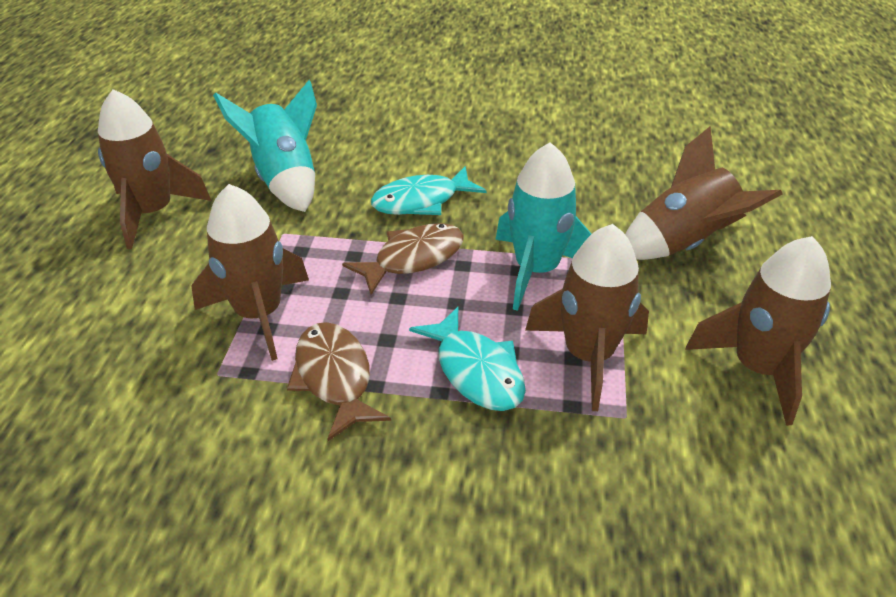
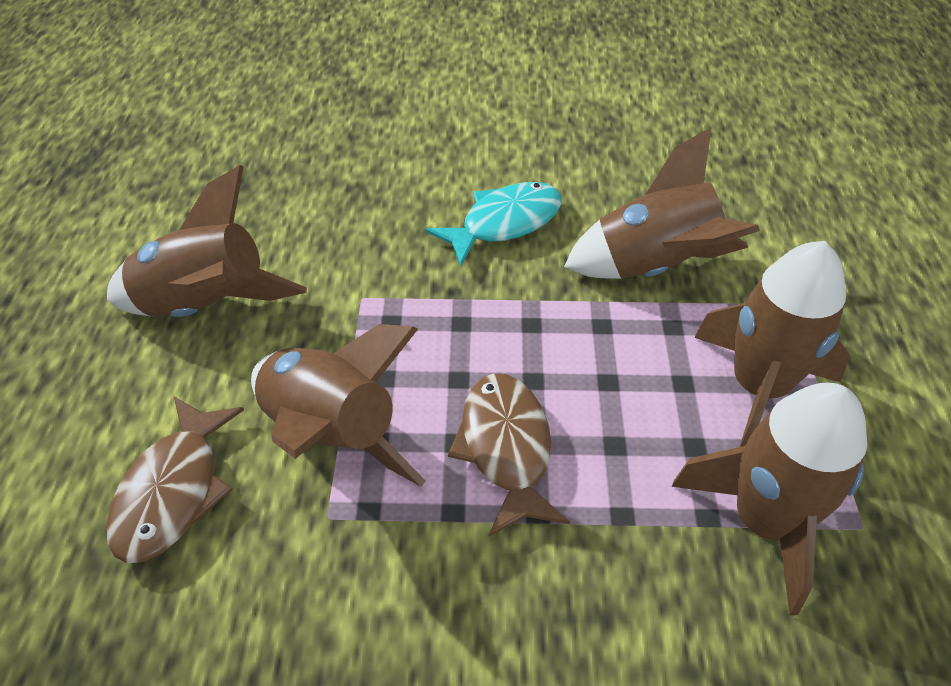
turquoise fish: [371,166,487,215] [409,307,526,411] = 2 -> [426,182,561,266] = 1
turquoise rocket: [213,80,317,212] [495,142,592,311] = 2 -> none = 0

